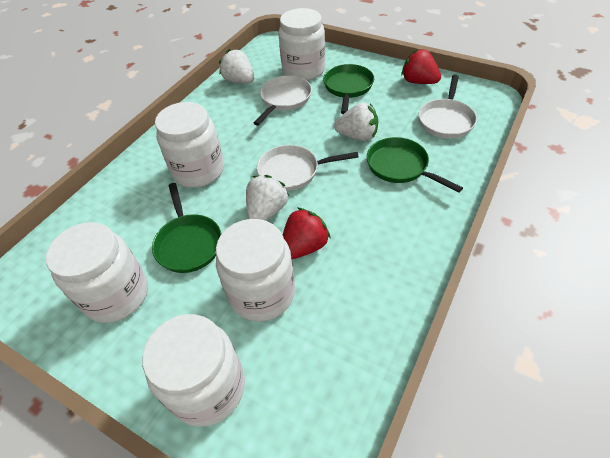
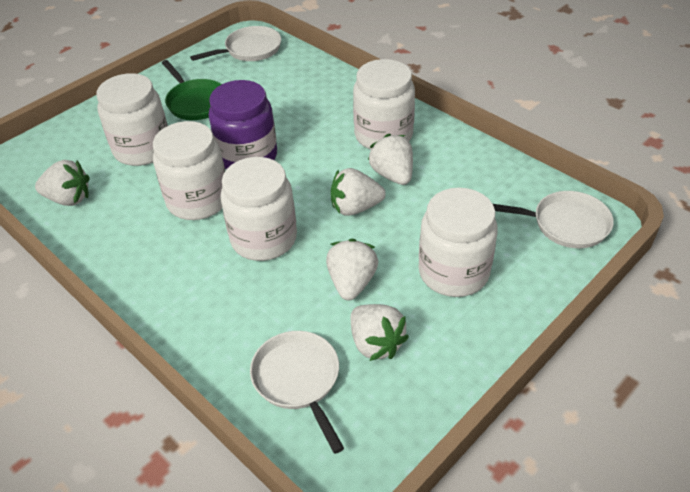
green pan: [152,183,221,273] [323,64,374,114] [367,137,463,193] = 3 -> [162,60,221,120] = 1
purple jar: none = 0 -> [209,80,277,169] = 1
red strawberry: [283,208,331,259] [401,49,441,84] = 2 -> none = 0
white strawberry: [219,49,254,83] [246,175,289,221] [334,102,378,141] = 3 -> [35,160,90,206] [326,239,378,300] [331,168,386,216] [351,304,409,361] [368,134,413,185] = 5

